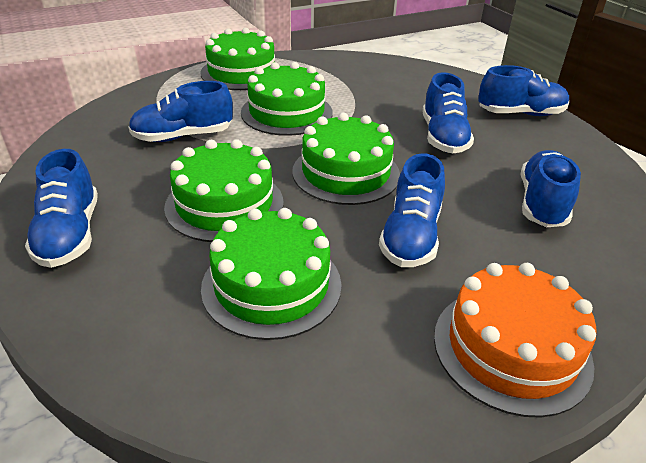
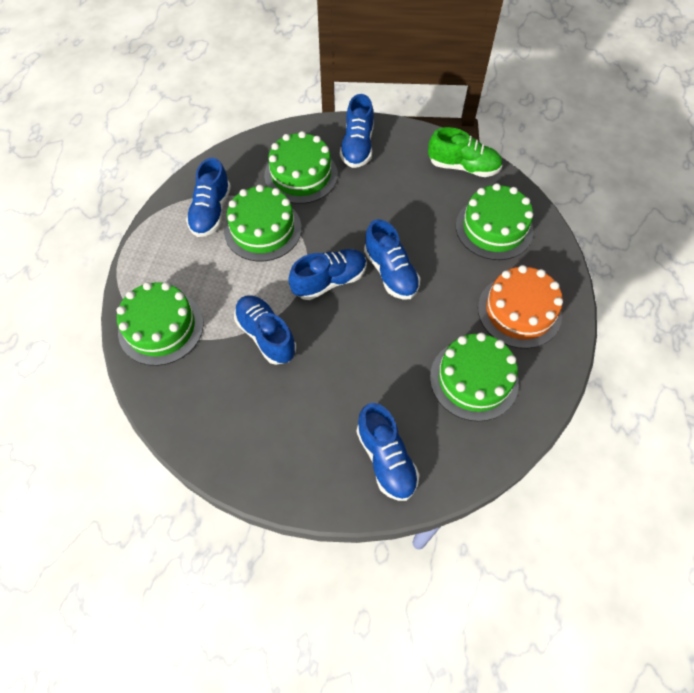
green shoe: none = 0 -> [428,127,502,177] = 1

